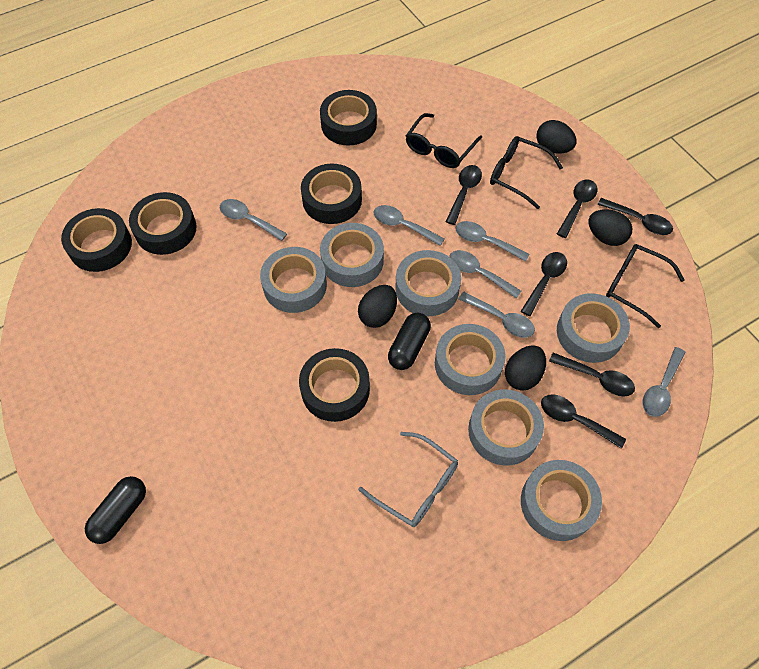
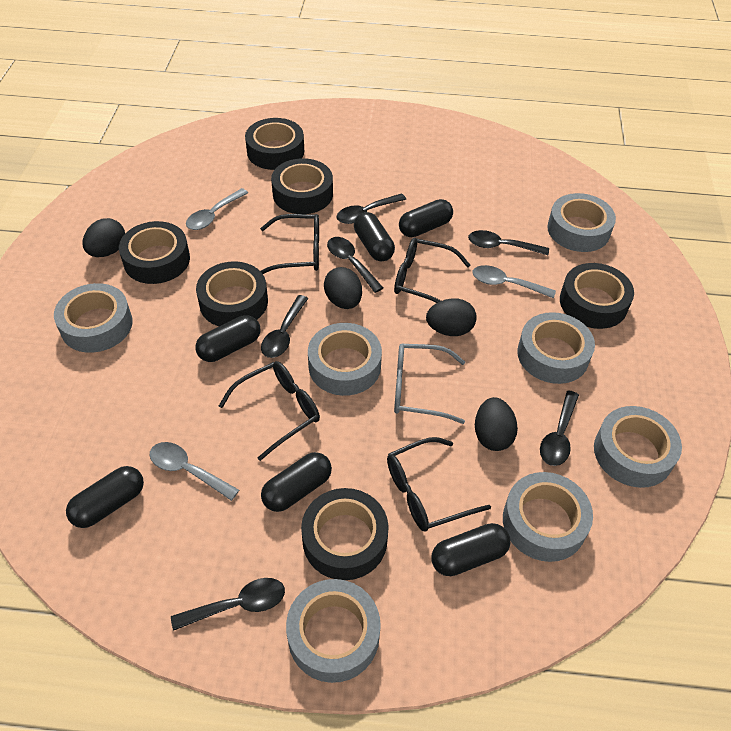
black capsule: [85,476,146,544] [388,313,431,370] = 2 -> [66,466,144,528] [195,315,261,362] [261,452,332,512] [354,212,395,262] [399,199,453,237] [432,523,510,576] = 6
black glasses: [406,113,482,168] [490,136,563,209] [606,244,685,328] = 3 -> [219,361,320,461] [260,214,319,274] [387,437,491,531] [394,238,471,303] = 4
black tape: [61,208,132,272] [129,192,196,255] [299,348,370,422] [301,164,362,224] [320,90,377,146] = 5 -> [119,221,190,284] [196,261,268,326] [245,118,304,170] [271,158,333,214] [301,488,389,580] [560,263,634,329] = 6
grey spoon: [220,199,287,241] [374,205,445,246] [449,250,521,298] [455,221,529,262] [459,292,535,338] [643,347,686,417] = 6 -> [150,442,239,501] [186,188,248,230] [472,265,556,299] = 3

